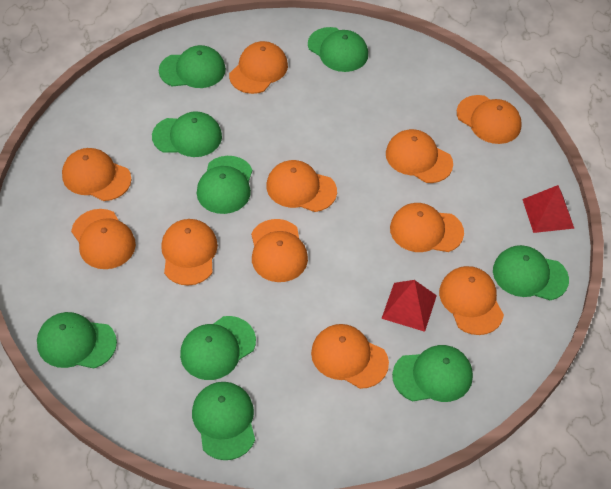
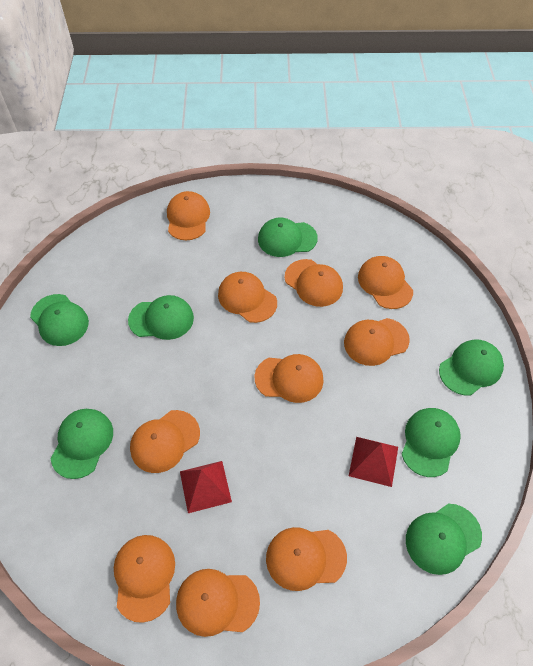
green cap: [37,312,117,369] [152,111,222,157] [159,45,226,88] [180,316,256,380] [192,382,255,460] [197,156,252,214] [308,27,368,72] [392,345,473,402] [493,245,569,300] = 9 -> [30,294,89,346] [51,409,113,479] [128,295,194,340] [258,218,318,257] [402,408,461,477] [406,504,482,575] [439,340,504,395] = 7
orange cap: [62,148,131,201] [71,209,136,269] [161,219,218,286] [229,41,288,94] [251,219,308,282] [266,160,337,212] [311,324,389,389] [386,129,453,183] [390,203,464,252] [439,266,504,335] [457,95,521,144] = 11 -> [114,535,175,623] [130,410,200,473] [167,191,210,240] [176,569,260,637] [218,272,277,323] [254,354,324,403] [266,527,347,591] [285,259,343,307] [344,318,410,366] [358,256,413,309] = 10

